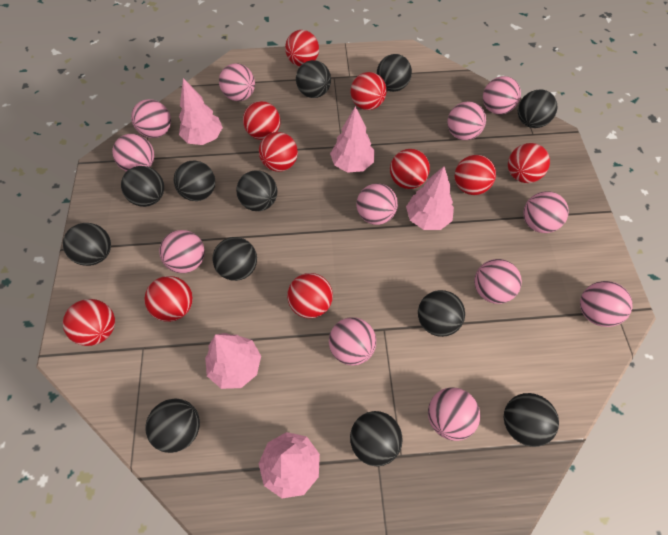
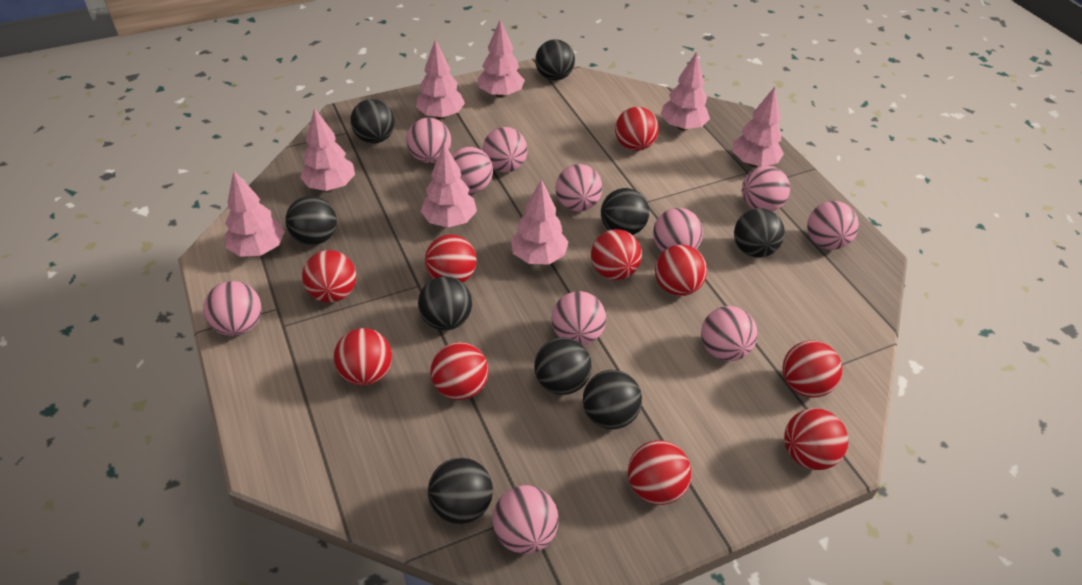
black ball: [63,223,111,266] [121,166,164,207] [146,399,200,453] [174,161,215,201] [213,237,257,281] [236,170,277,211] [296,60,331,98] [350,411,403,466] [377,54,412,92] [418,290,465,337] [504,393,559,447] [518,90,557,128] = 12 -> [285,196,337,245] [350,99,395,144] [418,276,472,331] [428,458,493,524] [534,337,592,395] [535,39,575,81] [583,370,642,429] [601,188,649,235] [734,208,785,258] = 9
pink ball: [112,134,154,172] [131,99,171,138] [159,230,205,273] [219,63,255,101] [329,317,376,366] [356,183,398,225] [428,387,480,441] [448,101,486,140] [474,259,522,304] [483,76,521,114] [523,191,569,233] [580,281,633,327] = 12 -> [203,281,262,336] [406,118,451,163] [452,147,493,193] [483,127,527,172] [492,485,559,554] [552,291,606,345] [555,164,603,211] [653,208,703,252] [701,306,757,361] [742,166,790,212] [807,201,859,250] = 11
pink tree: [179,78,223,145] [205,333,261,389] [259,432,320,499] [330,106,375,173] [406,166,454,230] = 5 -> [225,171,285,257] [300,108,355,191] [416,39,465,119] [420,144,477,228] [478,19,525,98] [510,179,568,265] [660,51,710,131] [732,87,784,167] = 8

